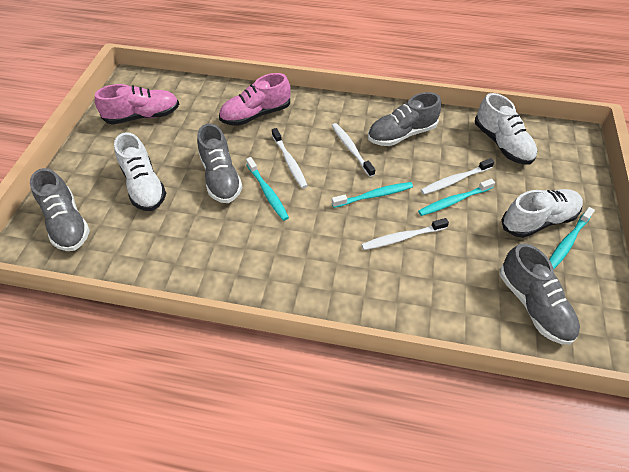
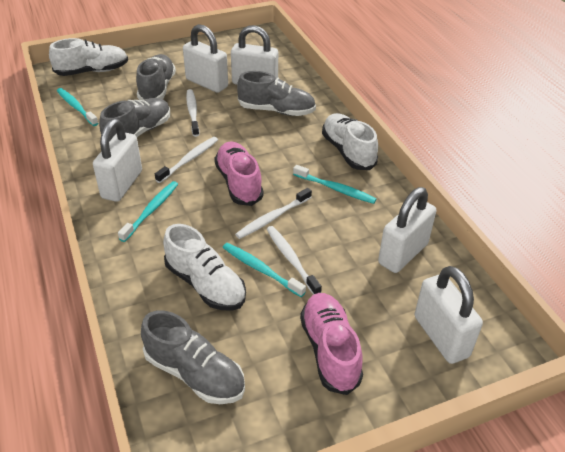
white padlock: none = 0 -> [93,119,142,202] [183,24,228,93] [231,25,278,85] [378,187,436,273] [415,266,483,364] = 5

